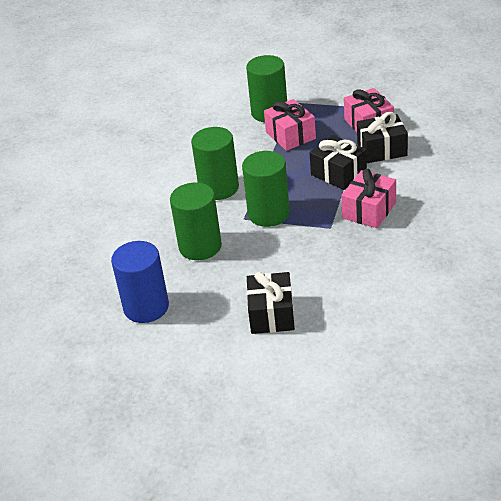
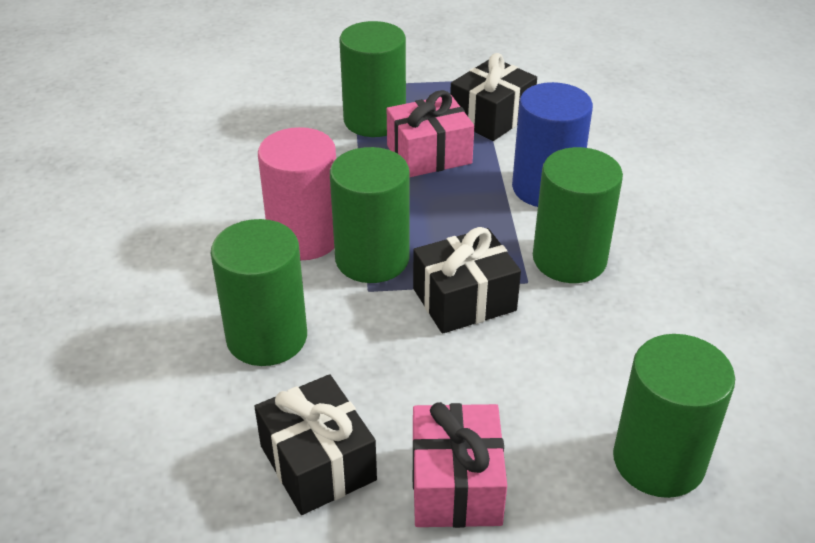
green cylinder: [170,183,222,260] [191,127,239,200] [242,151,290,227] [246,55,287,122] = 4 -> [211,219,307,366] [330,147,410,283] [340,21,406,137] [533,147,623,283] [613,334,735,498] = 5
pink cylinder: none = 0 -> [258,127,336,260] = 1
pink gift: [264,99,316,151] [341,169,396,228] [344,88,394,132] = 3 -> [387,90,474,177] [413,402,507,528] = 2

